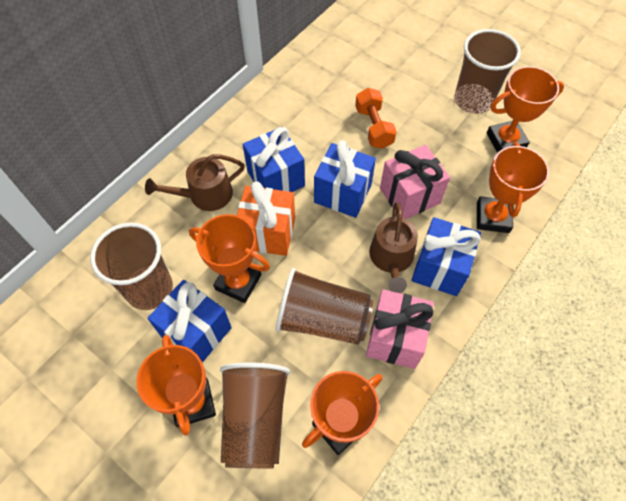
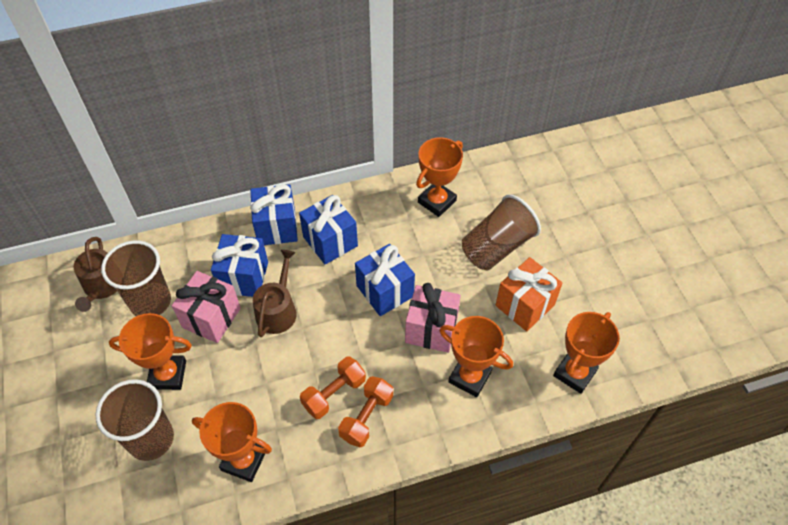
brown cup: [90,223,173,310] [220,362,290,468] [276,268,373,345] [454,29,521,114] = 4 -> [95,379,174,461] [101,240,171,316] [462,194,541,270] = 3
orange dumbbell: [355,88,397,149] = 1 -> [300,357,366,419] [338,376,393,447] = 2

